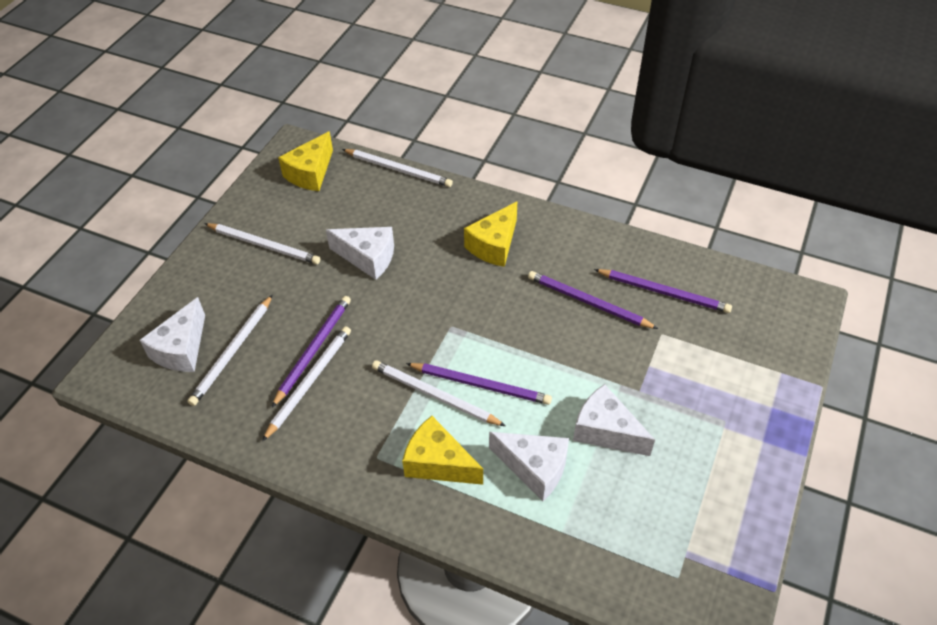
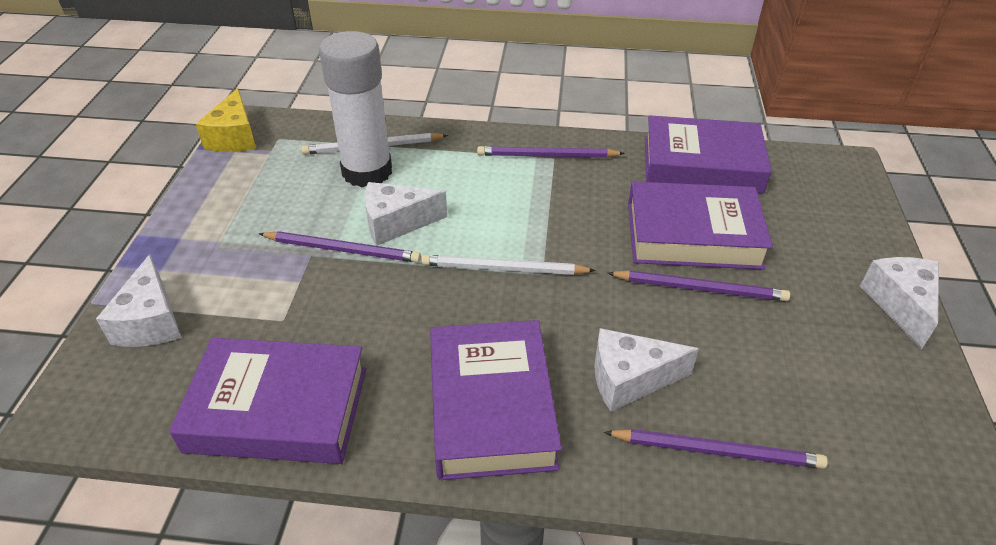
purple book: none = 0 -> [169,338,366,464] [430,320,562,480] [628,182,773,270] [645,115,772,194] = 4
white glue stick: none = 0 -> [319,31,392,187] = 1
white pencil: [188,295,273,406] [204,223,320,264] [262,326,351,442] [342,149,453,187] [372,360,505,426] = 5 -> [301,133,448,155] [421,255,596,275] = 2
yellow cheese: [278,131,333,191] [402,416,483,485] [464,201,517,267] = 3 -> [196,88,256,152] = 1

